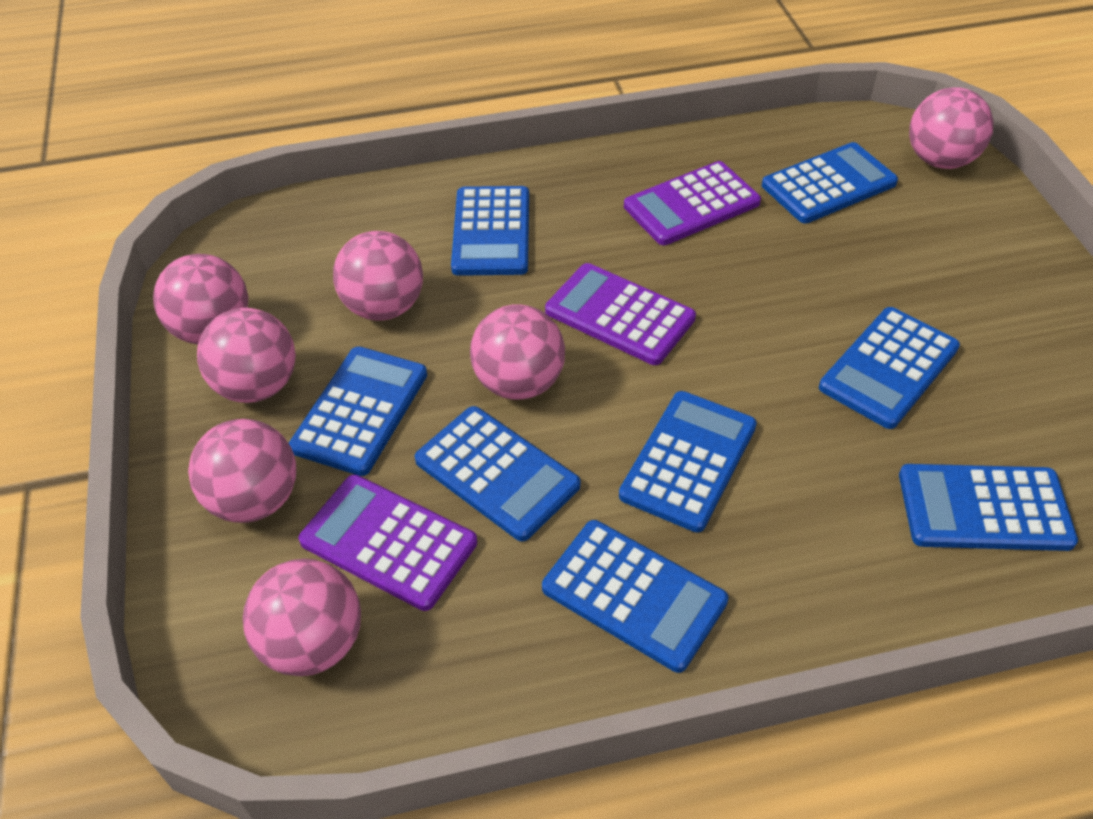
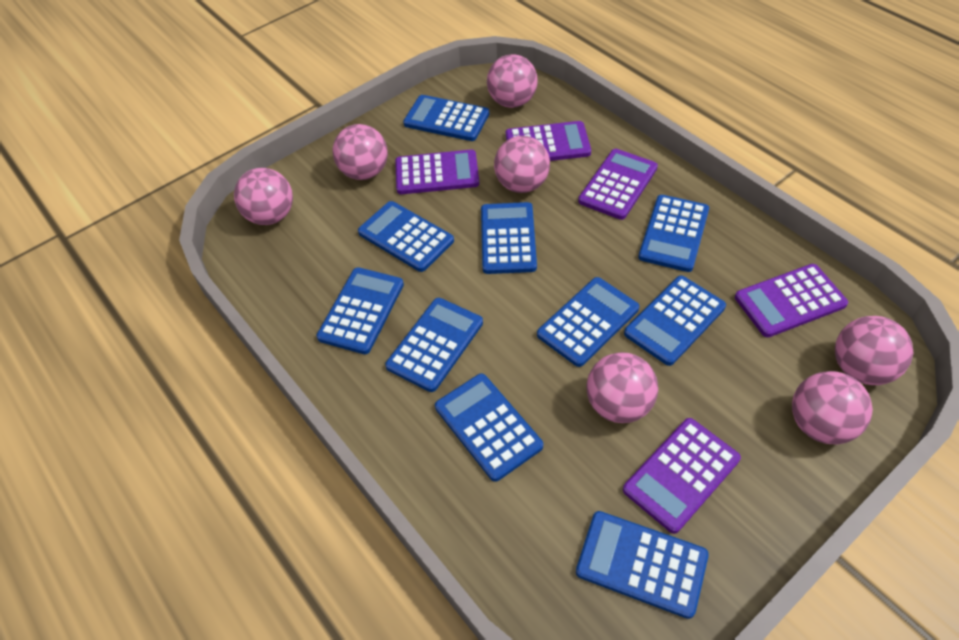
blue calculator: [289,346,427,476] [415,406,580,541] [451,186,529,276] [542,520,729,673] [619,391,757,533] [762,142,898,223] [819,307,960,429] [899,464,1078,551] = 8 -> [317,267,404,354] [358,201,454,272] [385,298,483,392] [403,95,489,141] [435,374,543,482] [481,202,537,274] [537,277,639,367] [576,511,709,619] [624,276,726,366] [638,195,709,272] = 10
purple calculator: [299,475,477,611] [545,263,696,365] [624,161,761,245] = 3 -> [395,150,479,194] [506,121,591,161] [578,149,658,220] [623,418,741,534] [735,264,848,337] = 5

